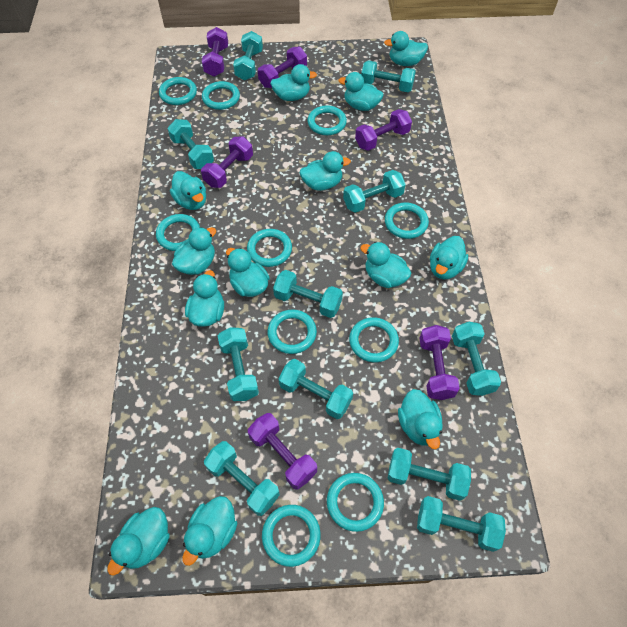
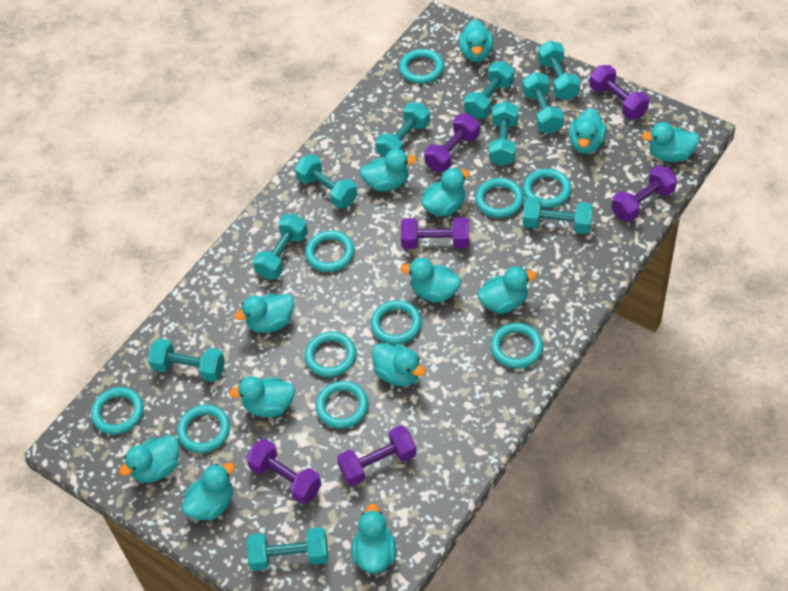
turquoise dumbbell: [168,119,214,169] [204,441,280,516] [218,327,259,401] [233,31,263,81] [273,270,343,318] [278,359,353,419] [343,170,406,213] [361,60,416,92] [387,448,471,501] [417,496,506,552] [452,322,501,396] = 11 -> [148,338,225,382] [247,527,328,571] [253,214,308,279] [295,154,358,209] [376,102,430,157] [464,61,514,119] [489,101,518,166] [523,72,564,134] [523,197,593,234] [538,41,581,100] = 10

